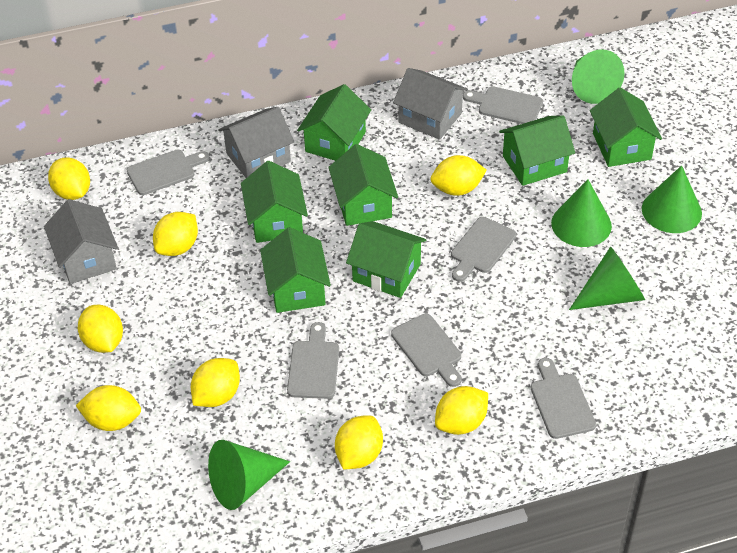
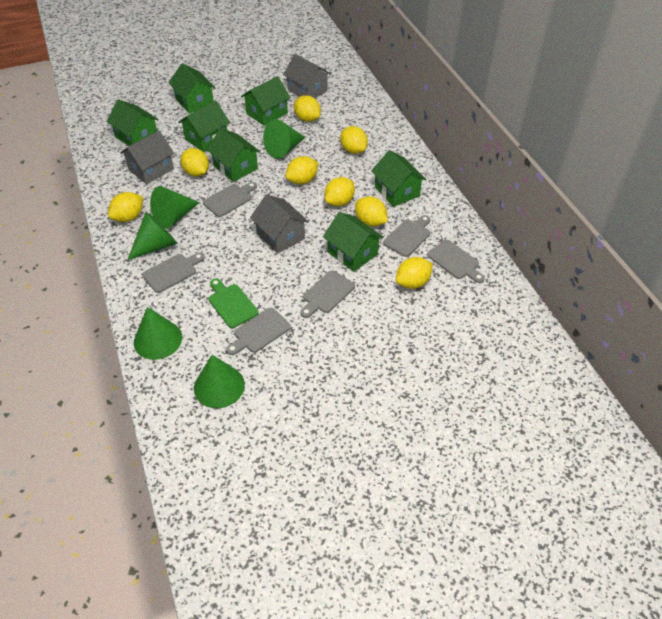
green cutting board: none = 0 -> [209,279,259,328] = 1

